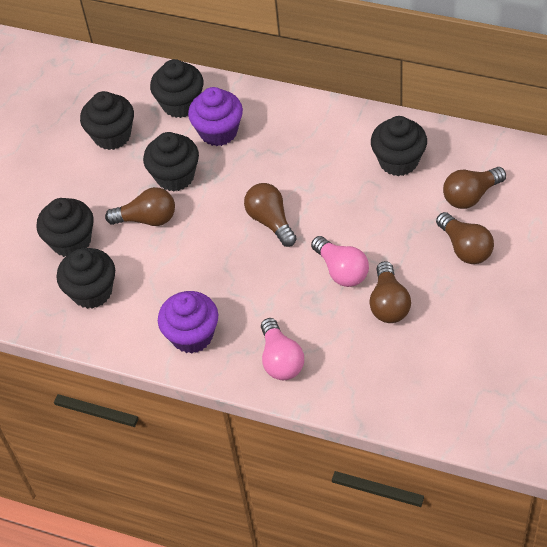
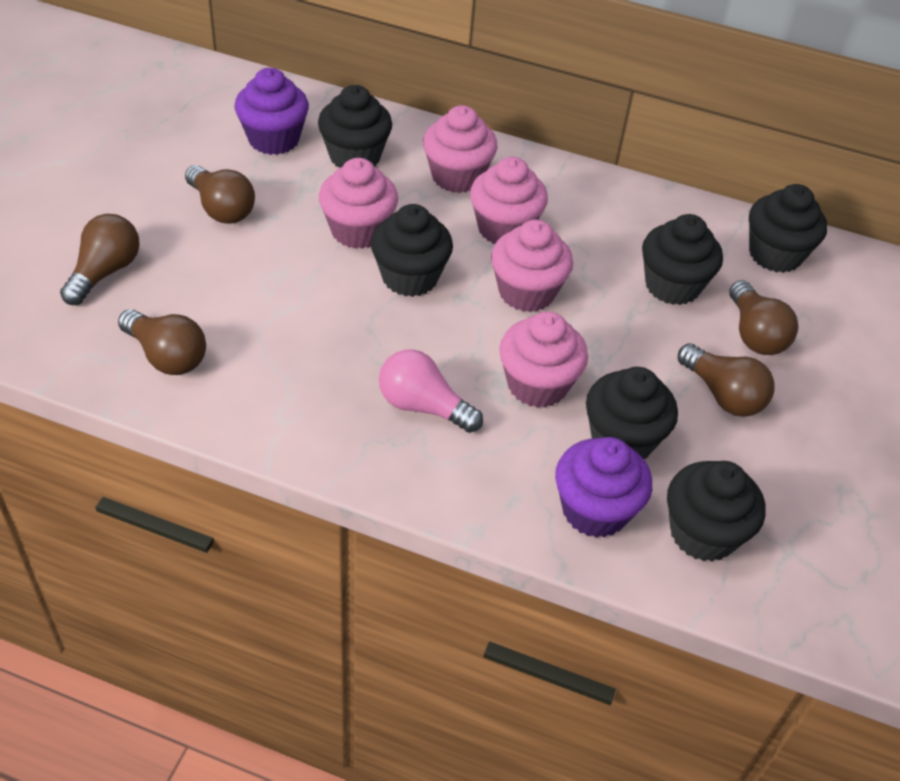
pink cupcake: none = 0 -> [319,158,398,249] [423,105,498,193] [470,157,548,244] [491,220,573,312] [499,312,588,408] = 5
pink light bulb: [261,318,304,380] [311,236,369,287] = 2 -> [379,349,483,433] = 1

